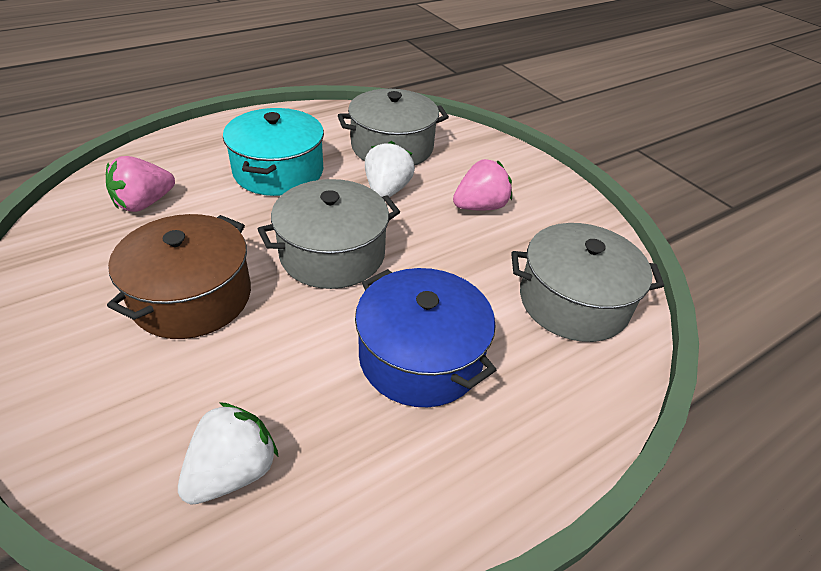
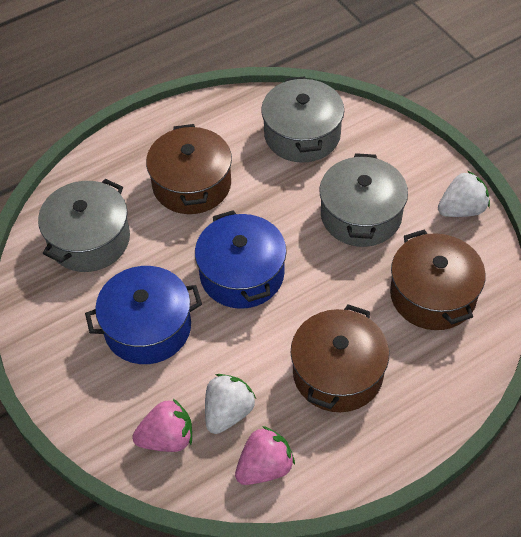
blue pot: [355,268,496,407] = 1 -> [85,266,202,364] [195,210,287,309] = 2
brown pot: [107,214,251,339] = 1 -> [146,124,232,214] [291,304,389,412] [390,230,486,330] = 3
turquoise pot: [223,108,324,196] = 1 -> none = 0

